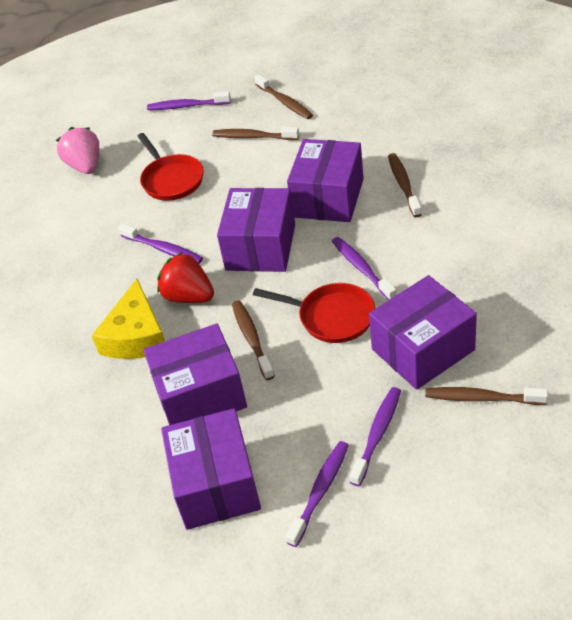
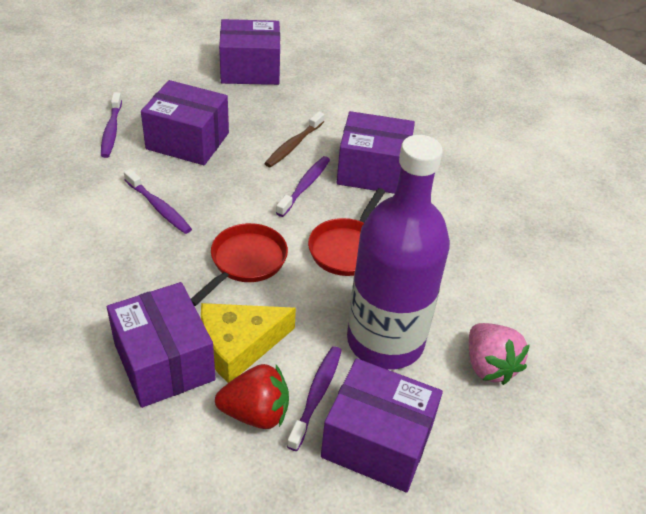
brown toothbrush: [212,127,299,140] [232,300,275,380] [254,74,313,119] [388,153,422,217] [425,387,548,405] = 5 -> [264,112,324,167] = 1
purple bottle: none = 0 -> [347,135,450,369] = 1
purple toothbrush: [118,224,203,264] [147,91,231,110] [286,441,349,547] [332,237,397,300] [350,387,401,486] = 5 -> [101,92,122,158] [124,169,192,234] [276,156,330,217] [287,346,342,451] = 4

